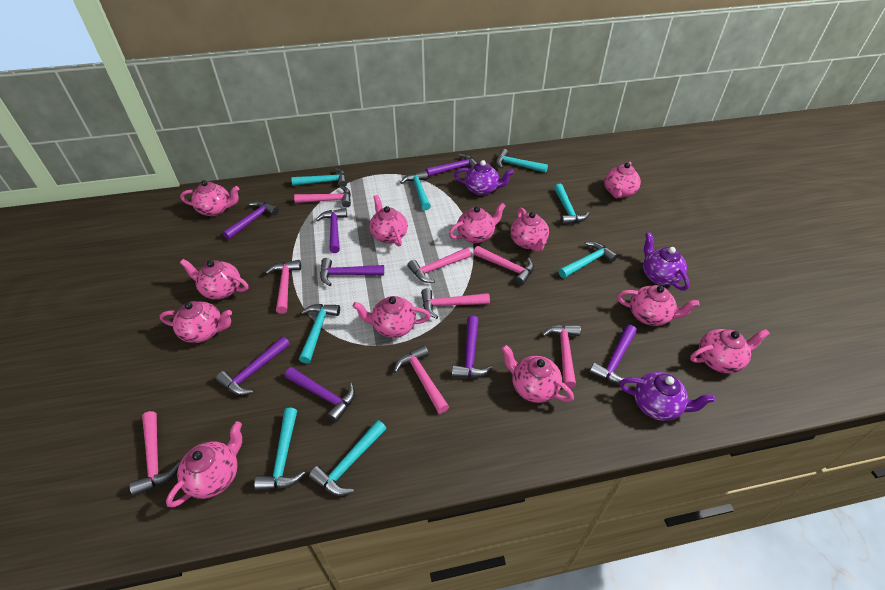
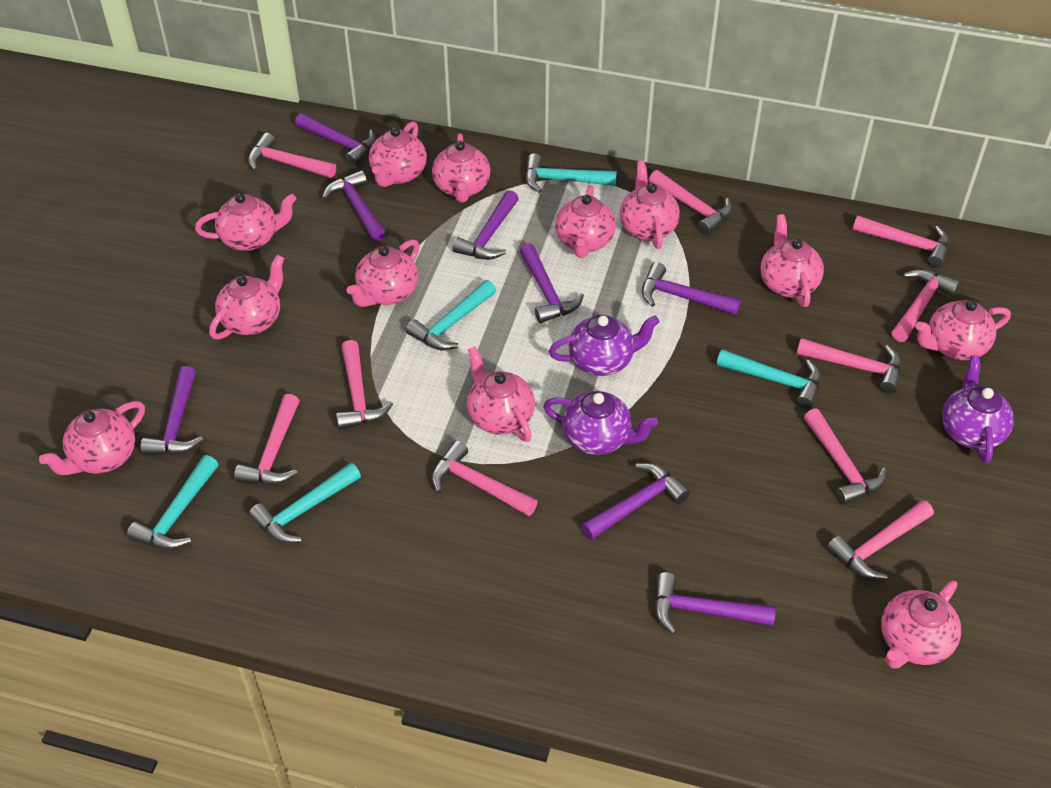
pink hammer: [130,411,180,496] [265,260,301,314] [294,186,351,208] [394,345,449,414] [407,248,471,283] [421,288,490,319] [473,246,534,285] [542,325,581,388] = 8 -> [234,394,300,485] [248,133,336,178] [336,340,393,430] [432,440,538,516] [649,170,732,234] [797,338,901,394] [804,408,887,505] [827,500,934,579] [853,215,949,268] [891,269,960,342] = 10
turquoise hammer: [254,408,305,490] [291,168,347,187] [299,304,340,364] [309,420,387,496] [400,171,431,210] [496,149,548,173] [554,184,590,225] [559,242,618,278] = 8 -> [127,455,219,550] [249,463,361,544] [406,280,496,350] [525,153,617,193] [716,349,821,409] = 5

